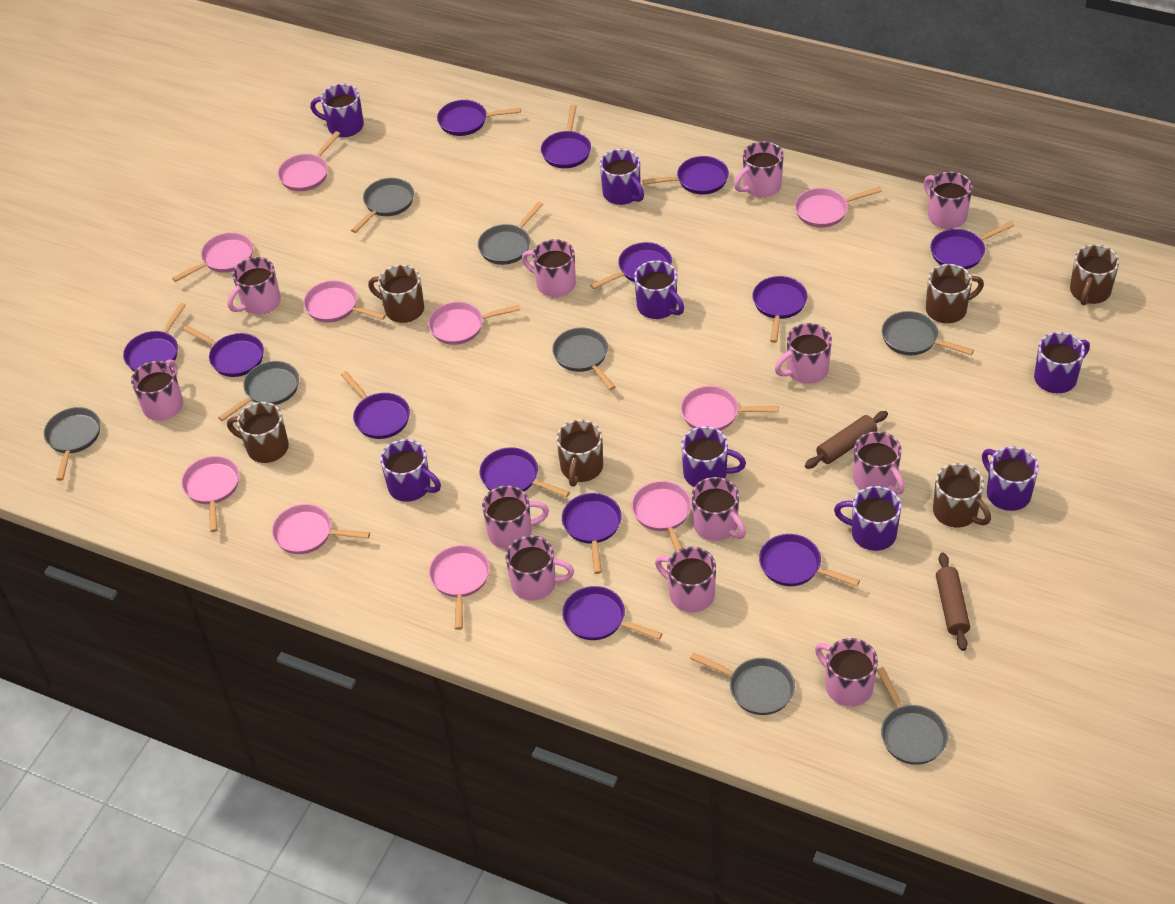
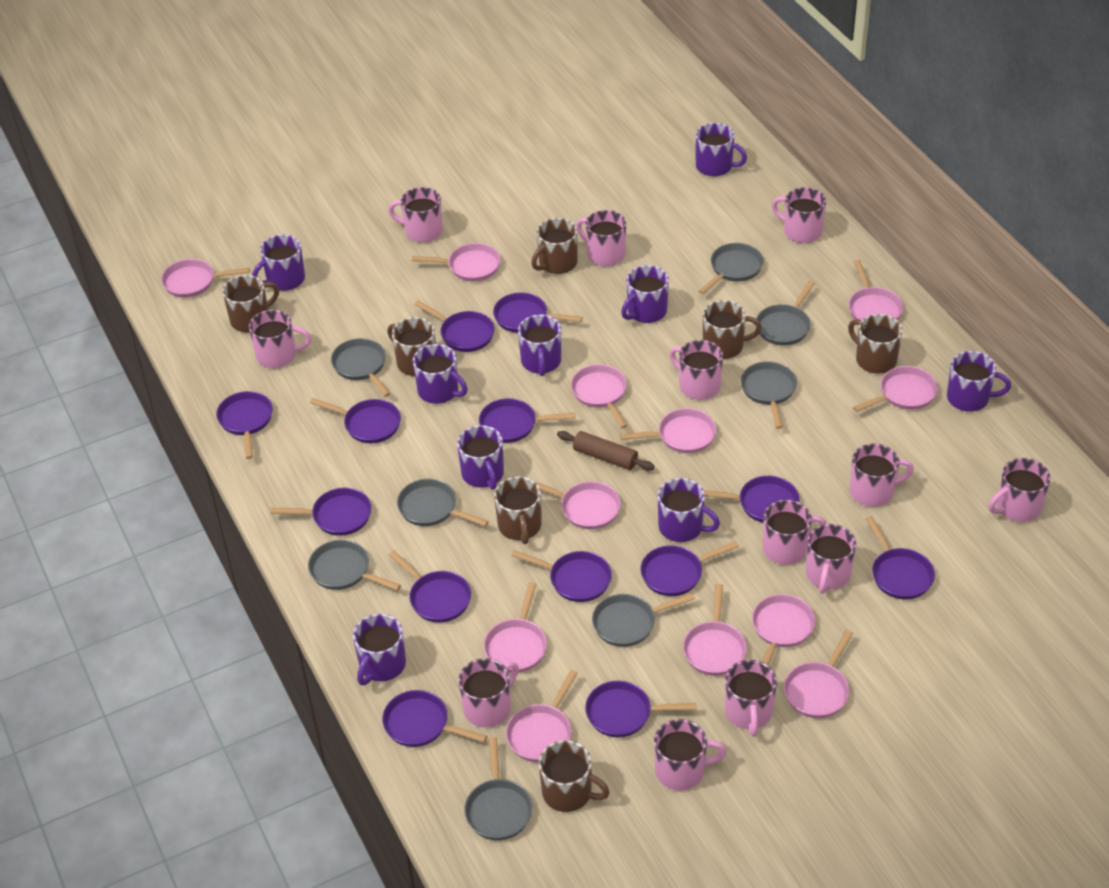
brown mug: [227,402,289,463] [368,265,424,323] [556,419,603,486] [926,264,984,323] [933,463,991,528] [1070,244,1119,305] = 6 -> [222,275,279,332] [387,317,436,376] [494,476,542,544] [531,218,578,274] [539,740,610,812] [703,300,762,359] [848,314,903,374] = 7
brown rolling pin: [805,411,888,469] [936,552,970,651] = 2 -> [557,431,655,471] = 1
pink pan: [172,232,253,282] [181,456,239,532] [272,504,370,554] [278,131,340,191] [303,280,386,322] [428,302,520,345] [429,545,490,630] [632,481,691,551] [681,386,779,431] [795,187,882,228] = 10 -> [161,259,250,298] [412,243,501,282] [484,582,547,673] [506,670,578,762] [536,481,621,529] [571,364,627,428] [620,408,716,453] [683,584,747,676] [752,594,815,665] [784,630,853,718] [849,260,903,320] [853,366,938,412] = 12
purple mug: [310,84,364,137] [380,439,441,502] [600,149,644,205] [634,260,684,319] [681,426,746,487] [834,486,902,551] [982,447,1039,511] [1034,332,1090,393] = 8 -> [252,234,305,291] [353,614,406,685] [413,344,468,404] [457,425,504,490] [518,315,561,376] [621,265,669,323] [658,478,720,542] [695,123,747,176] [947,351,1011,412] = 9

